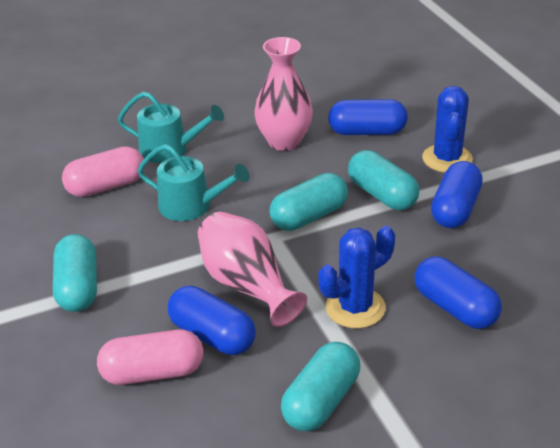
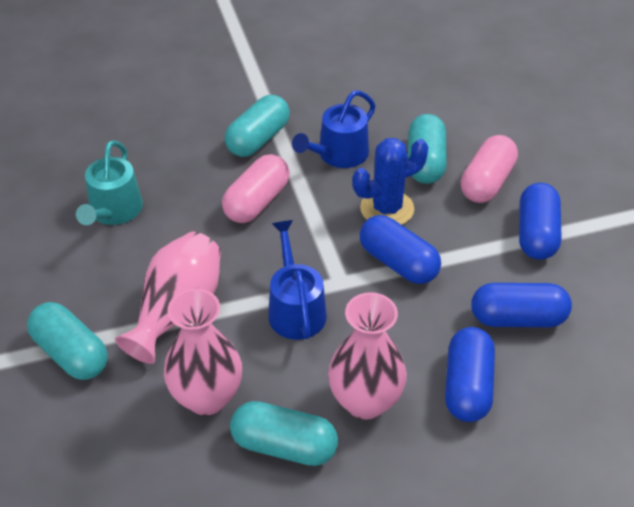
blue cactus: [318,226,395,329] [422,86,473,173] = 2 -> [352,138,428,225] = 1
blue watering can: none = 0 -> [268,220,327,340] [292,91,376,168] = 2
pink vase: [198,211,307,327] [254,37,313,151] = 2 -> [115,232,221,364] [164,289,242,415] [328,292,407,420] = 3
turquoise watering can: [118,92,224,163] [138,144,250,221] = 2 -> [76,140,143,225] = 1

